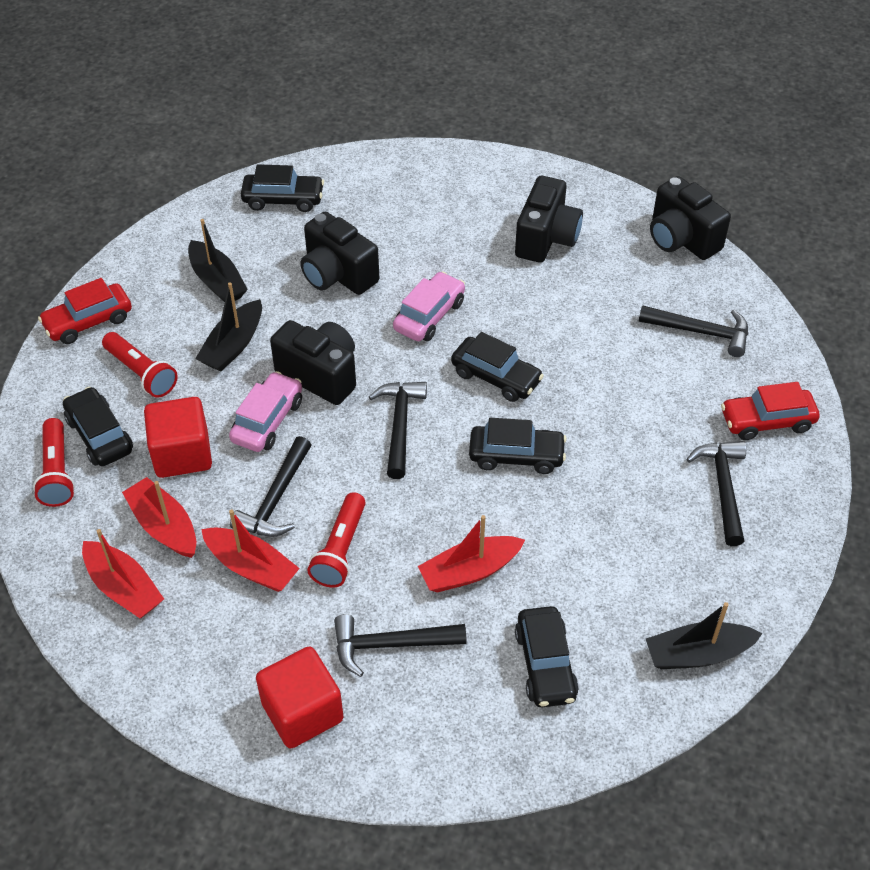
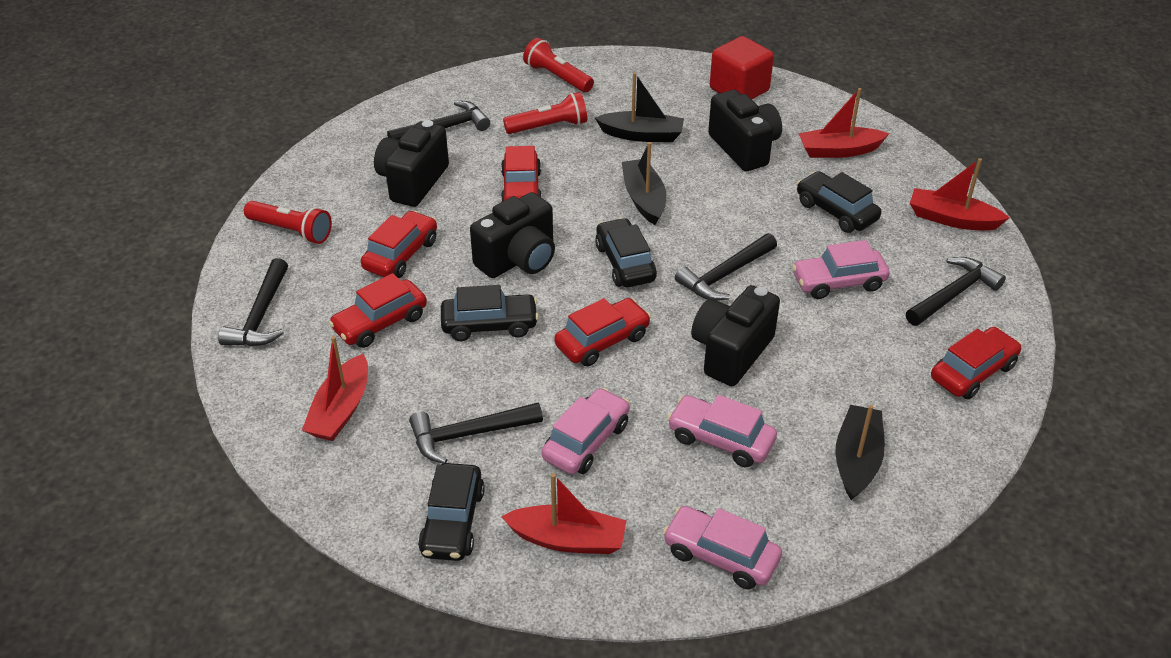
black car: [63,387,133,466] [241,164,324,212] [451,332,544,402] [469,418,567,474] [515,606,579,707] = 5 -> [418,463,485,561] [441,285,539,341] [595,218,657,287] [797,171,881,233] = 4
pink car: [229,371,302,452] [393,271,465,342] = 2 -> [542,388,630,474] [663,506,782,589] [667,395,777,467] [792,240,890,299] = 4
red car: [38,278,132,344] [721,382,820,440] = 2 -> [328,273,427,348] [361,211,437,278] [501,146,542,202] [554,298,651,366] [931,327,1022,399] = 5
red cube: [144,397,212,478] [256,646,344,748] = 2 -> [710,36,774,99] = 1

